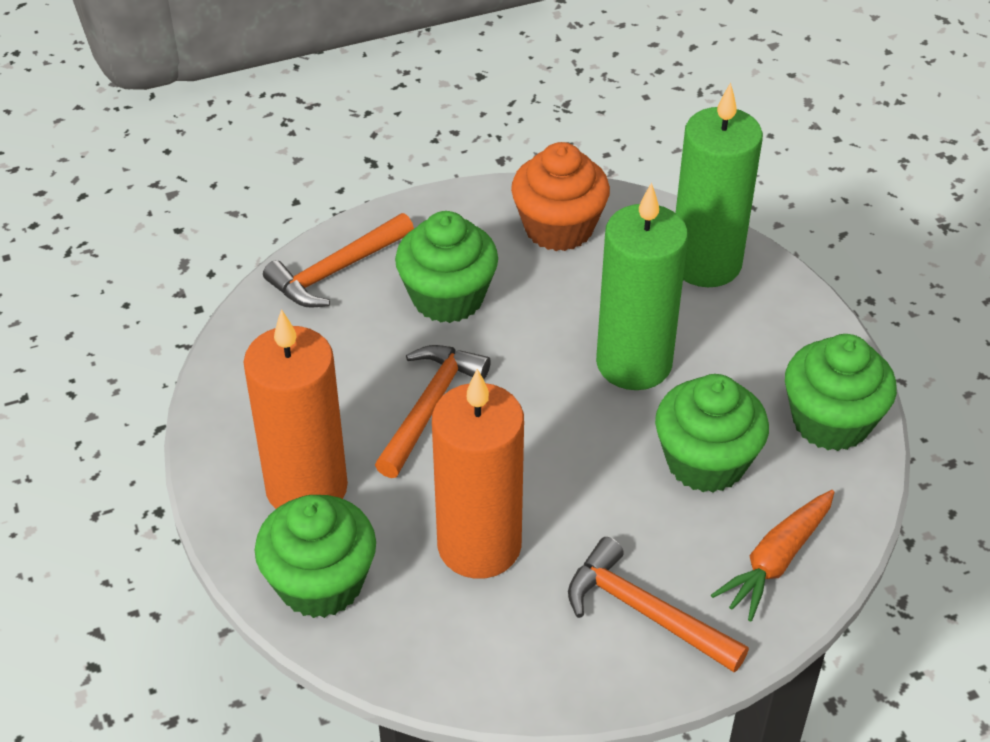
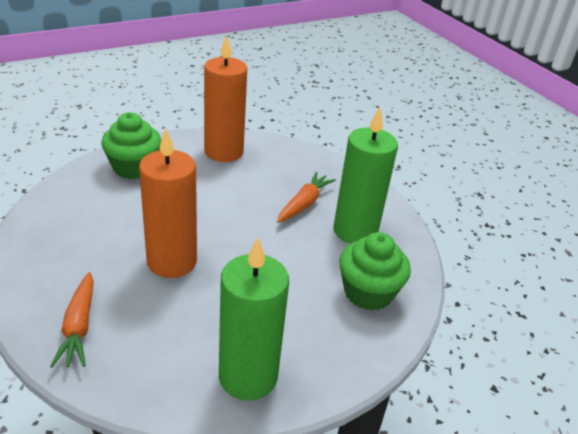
green cupcake: [255,495,376,618] [395,211,498,323] [655,374,769,493] [785,334,897,451] = 4 -> [101,112,161,179] [339,232,411,311] = 2
orange carrot: [711,490,834,621] = 1 -> [50,272,94,368] [277,172,336,223] = 2
orange cupcake: [511,142,610,251] = 1 -> none = 0
orange hammer: [263,213,414,308] [375,345,491,478] [568,537,749,672] = 3 -> none = 0

